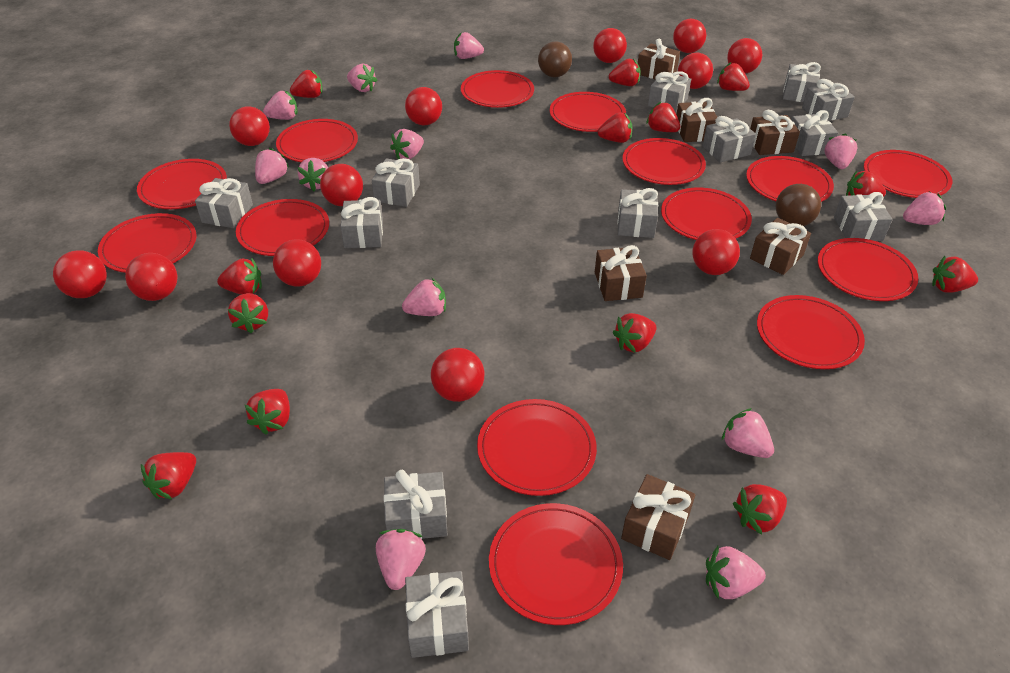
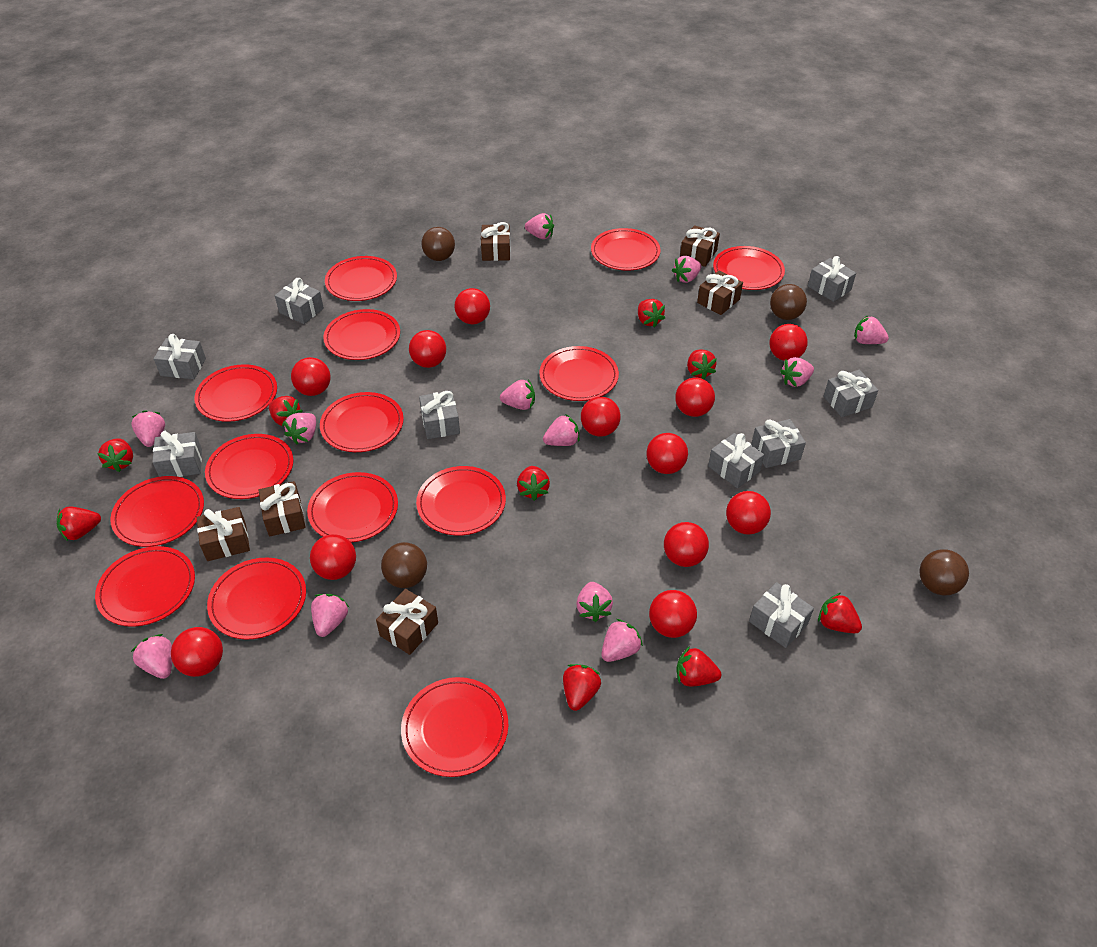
brown ball: [538,41,572,78] [776,184,821,226] = 2 -> [381,542,427,588] [421,227,455,261] [770,284,807,320] [919,549,969,596] = 4
grey gift: [195,178,253,228] [340,197,383,248] [372,158,420,207] [384,470,448,539] [405,571,469,658] [617,188,658,238] [648,71,691,113] [702,116,756,163] [783,62,821,102] [792,110,838,156] [802,79,855,121] [834,192,893,241] = 12 -> [152,431,202,477] [154,334,206,379] [275,278,324,324] [419,391,460,439] [708,433,764,488] [749,582,814,648] [751,419,806,468] [808,256,856,302] [823,370,878,417] = 9
red strawberry: [141,452,196,499] [217,258,262,295] [228,293,268,333] [245,389,290,435] [290,69,323,98] [597,113,633,143] [609,59,641,86] [612,313,657,353] [646,102,681,132] [717,62,750,91] [733,484,787,535] [846,171,886,197] [932,256,978,293] = 13 -> [57,507,101,541] [97,439,133,472] [269,396,303,426] [517,466,550,501] [563,664,601,711] [638,299,665,328] [677,646,721,687] [687,350,717,379] [818,593,862,633] = 9

